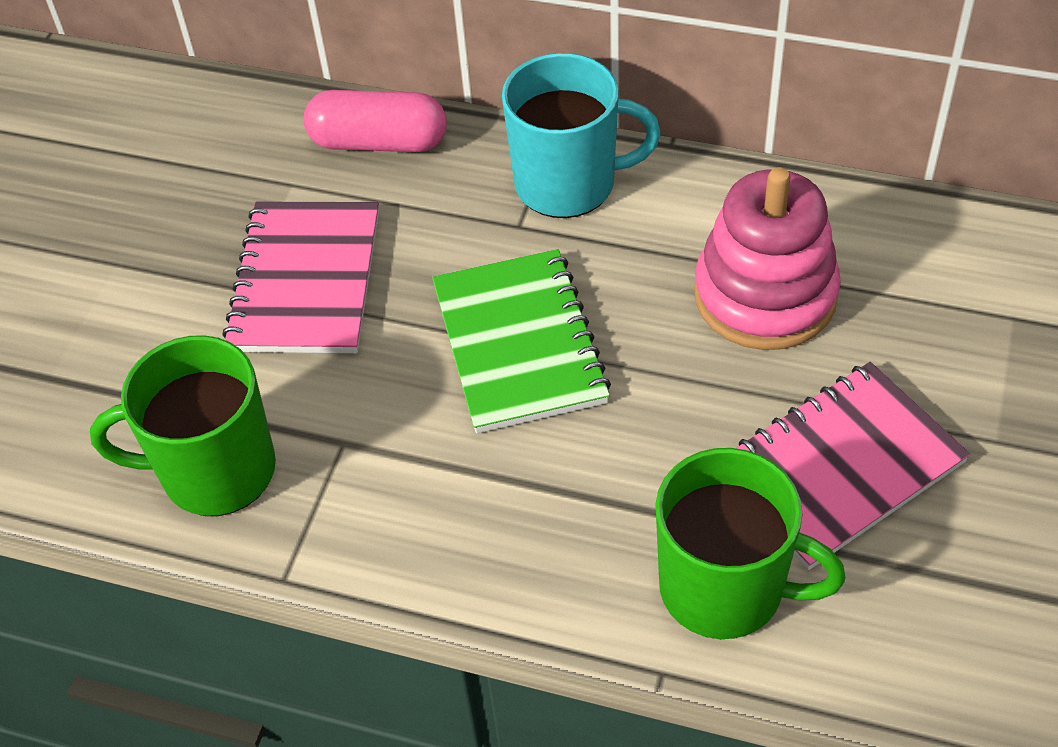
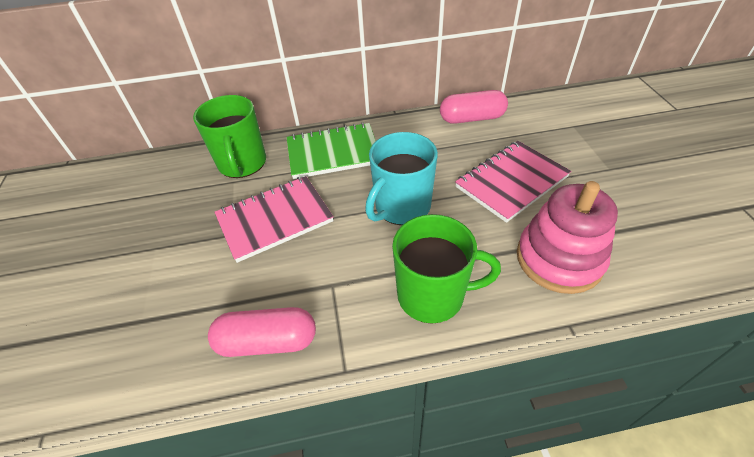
pink capsule: [303,90,447,152] = 1 -> [208,307,316,357] [440,90,508,124] = 2

